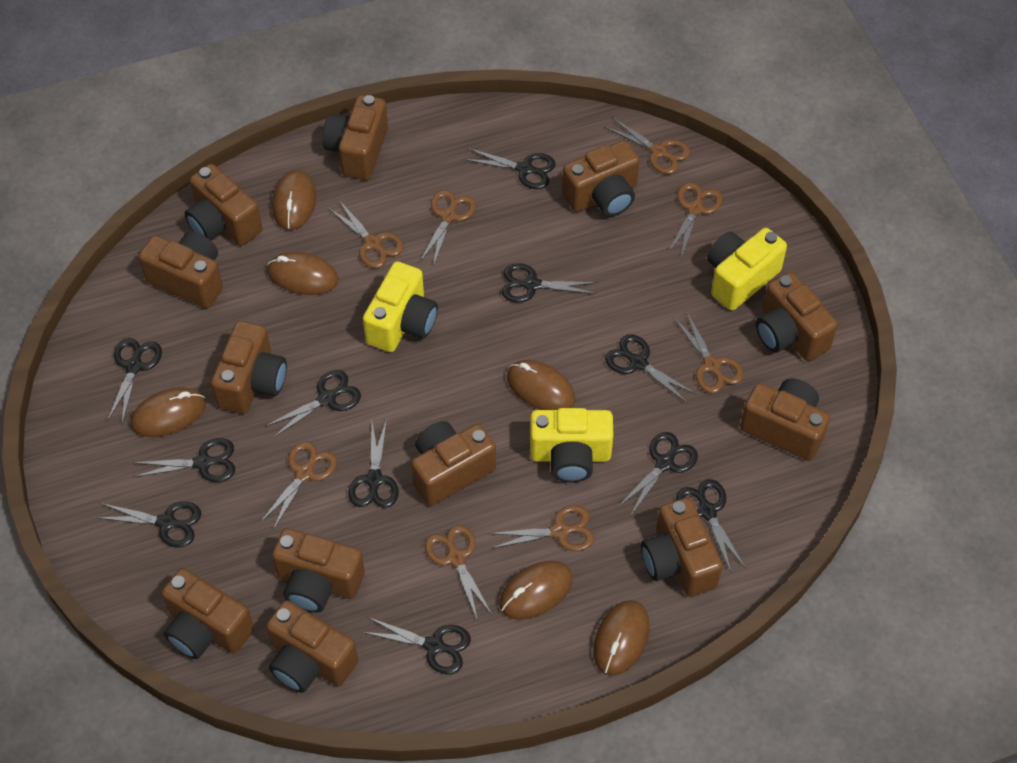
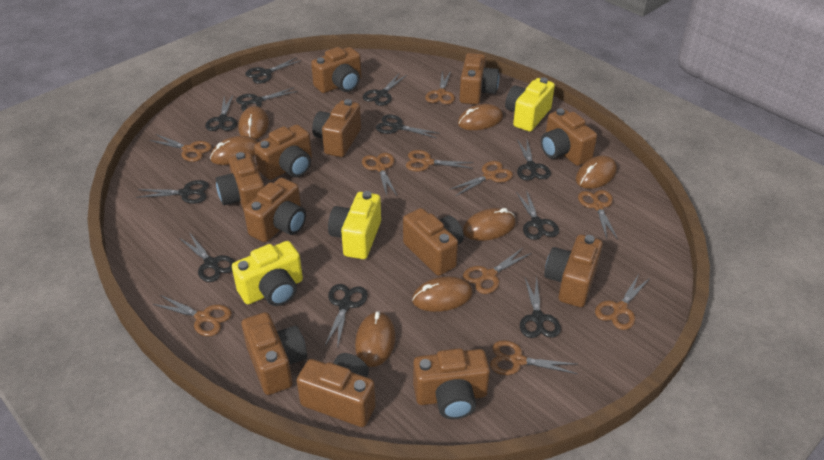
brown mouse: [131,388,206,437] [267,252,339,295] [272,170,316,230] [499,561,573,619] [507,360,575,410] [593,600,650,676] = 6 -> [210,136,258,165] [238,106,269,140] [355,311,396,367] [412,276,473,312] [458,104,503,130] [463,208,516,241] [576,155,617,189] = 7
brown scissors: [259,441,337,530] [327,199,404,268] [420,190,476,266] [425,525,492,621] [489,505,595,551] [604,117,690,174] [668,183,723,258] [673,311,744,393] = 8 -> [149,134,212,162] [153,295,232,336] [362,153,397,196] [406,150,474,172] [425,71,455,104] [449,161,513,196] [463,248,531,294] [490,340,578,375] [578,190,618,240] [595,274,650,330] = 10

